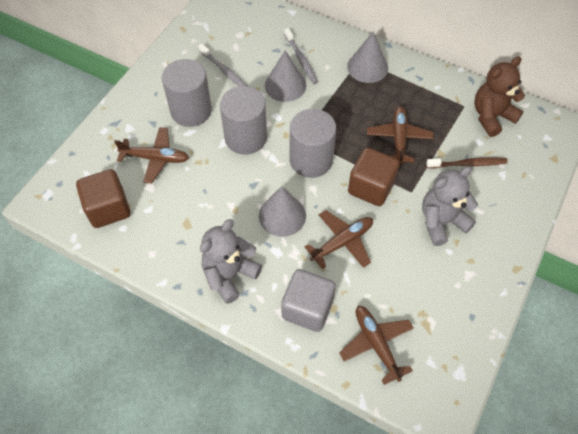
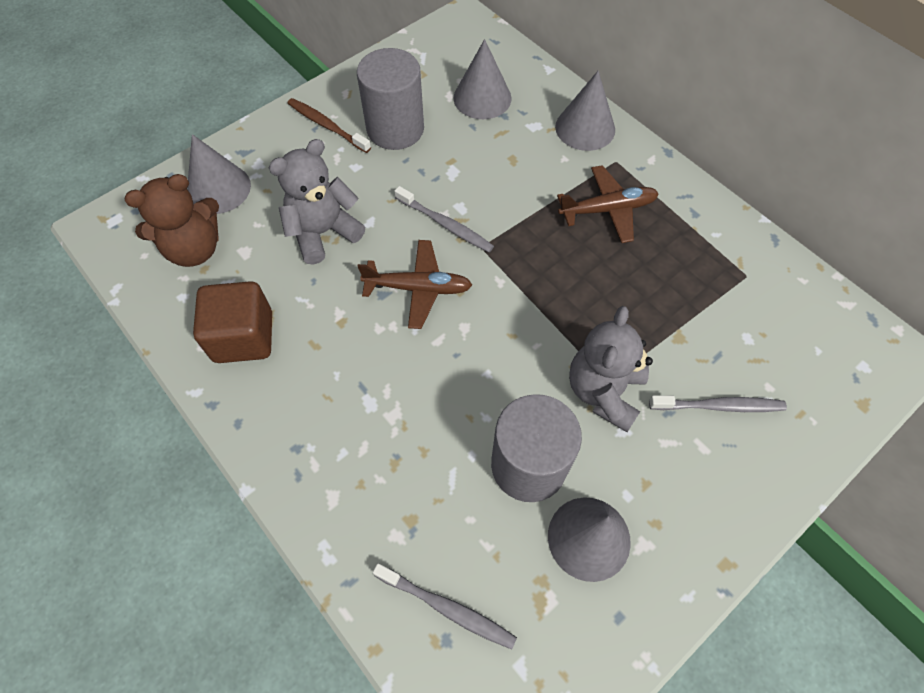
brown cube: [76,169,130,228] [348,148,400,206] = 2 -> [193,281,272,363] = 1
brown plane: [114,127,189,183] [305,210,373,269] [339,306,414,385] [367,106,434,165] = 4 -> [358,240,472,329] [557,165,659,243] = 2
grey cone: [259,186,306,237] [265,50,306,102] [347,31,388,83] = 3 -> [187,134,251,214] [453,39,512,119] [548,497,631,582] [555,71,615,151] = 4
grey cube: [281,269,336,332] = 1 -> none = 0
grey cylinder: [162,59,212,127] [220,86,267,154] [290,109,336,178] = 3 -> [357,48,424,150] [491,394,582,502] = 2
grey toothbrush: [198,44,247,86] [284,28,318,84] = 2 -> [373,563,517,649] [394,186,494,252] [649,395,787,412] = 3

